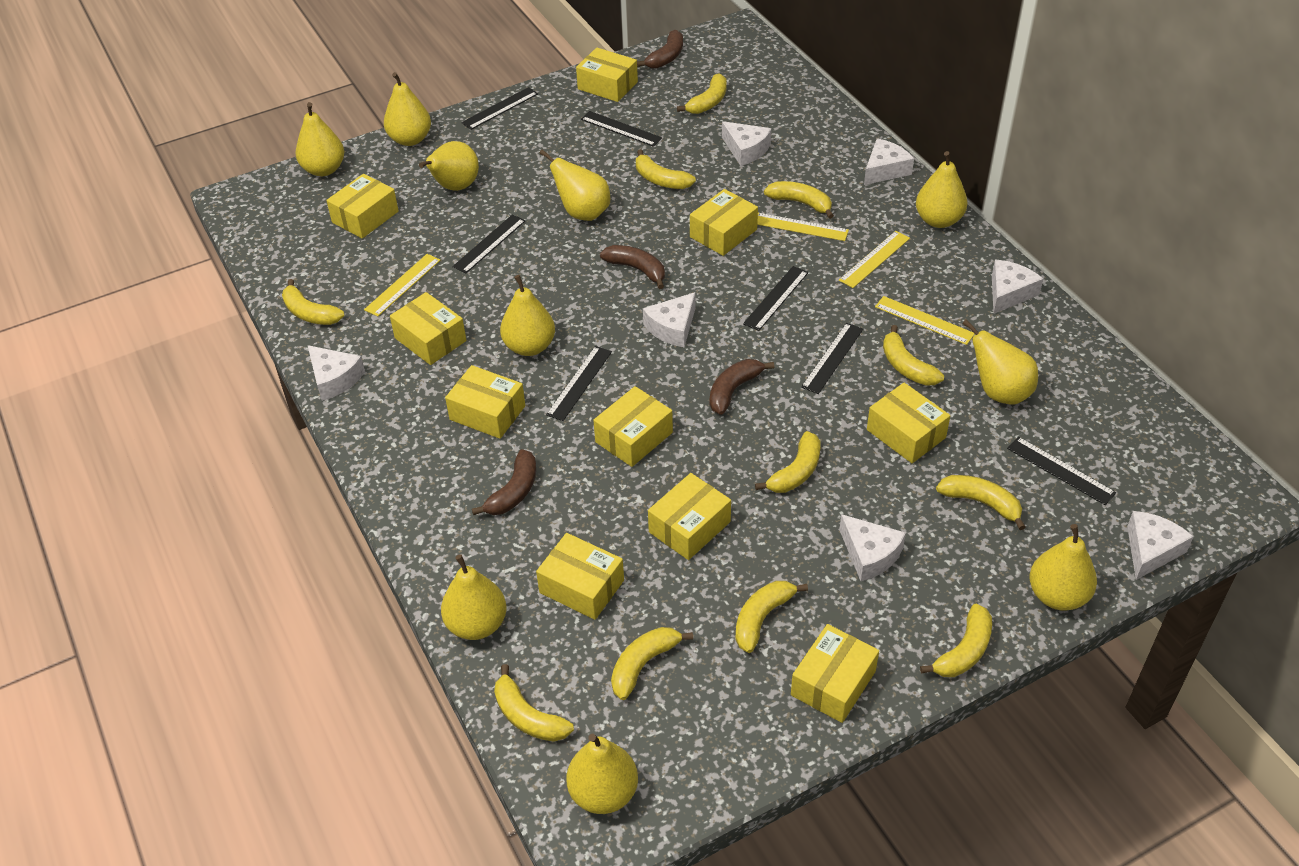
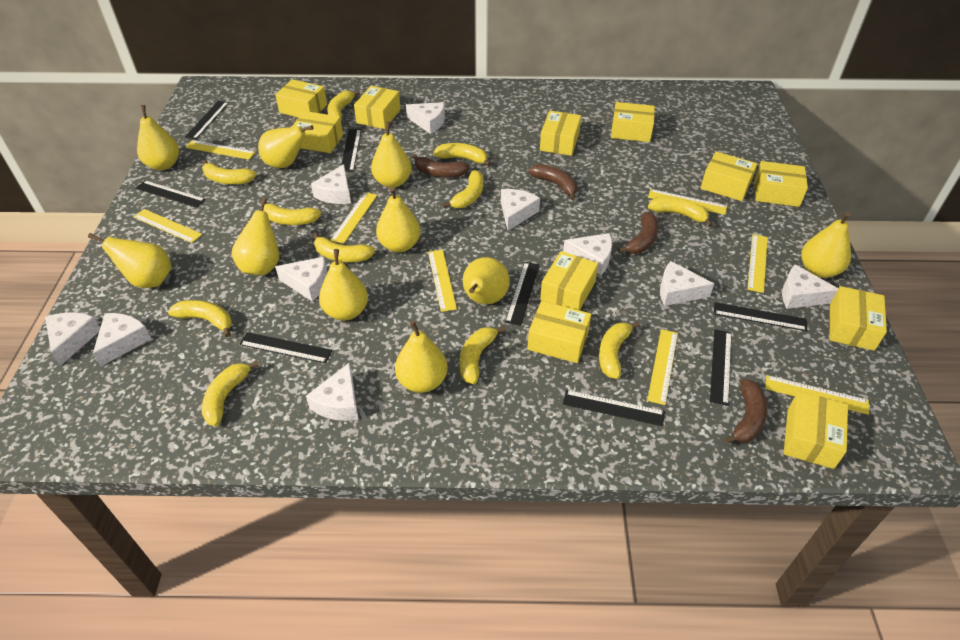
black ruler: [452,214,526,273] [461,87,538,130] [546,346,612,421] [581,111,662,147] [743,266,808,331] [801,323,863,394] [1007,437,1116,505] = 7 -> [136,180,206,208] [185,101,229,140] [239,332,332,363] [341,129,361,172] [505,262,540,326] [563,390,665,426] [710,329,732,406] [714,302,807,331] = 8
white cheese: [308,345,365,401] [643,292,696,347] [722,121,771,166] [839,514,906,581] [864,138,914,185] [992,260,1043,314] [1127,511,1194,580] = 7 -> [45,313,100,366] [93,313,151,366] [275,257,327,301] [306,362,359,421] [311,164,351,204] [406,102,445,134] [501,189,540,231] [563,233,612,275] [660,261,714,306] [782,265,838,309] = 10
yellow box: [326,174,399,239] [390,292,466,365] [445,365,526,439] [536,533,624,620] [576,47,638,102] [593,386,673,467] [648,473,731,560] [690,189,758,256] [791,624,879,723] [867,383,950,463] = 10 -> [275,79,327,117] [292,111,343,153] [354,86,401,129] [527,301,591,363] [540,111,581,156] [540,251,598,310] [611,102,655,142] [701,152,757,201] [754,161,808,207] [783,391,848,469] [830,286,887,351] = 11
yellow ruler: [364,254,441,317] [757,213,849,241] [839,231,910,288] [875,296,975,345] = 4 -> [134,209,202,243] [186,140,255,160] [330,192,377,244] [428,250,457,312] [647,329,678,405] [648,189,727,215] [747,234,768,293] [765,375,869,415] = 8

